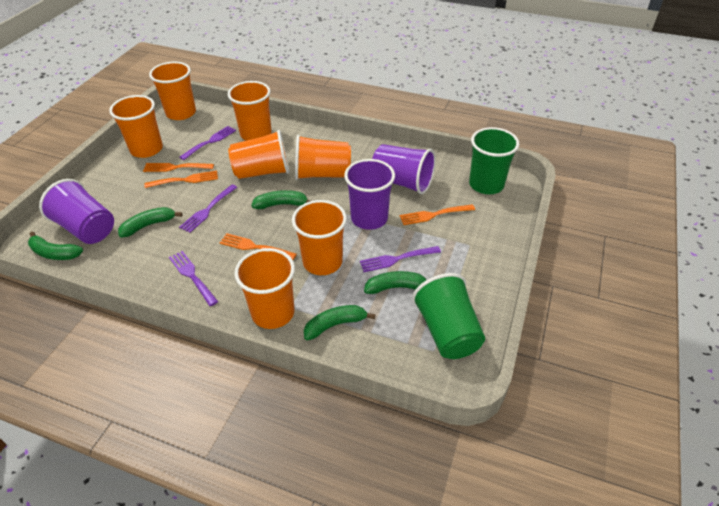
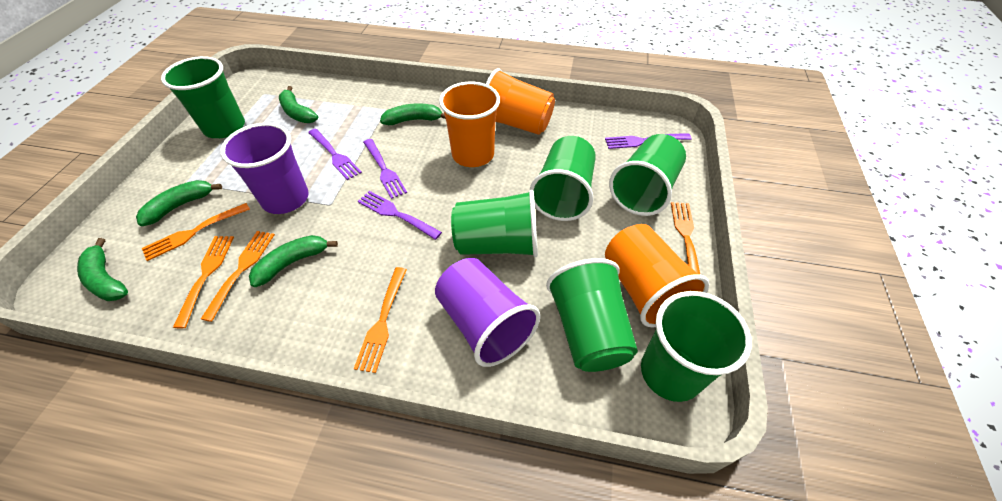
green cup: [412,273,485,359] [469,127,520,194] = 2 -> [161,56,245,138] [451,190,538,257] [530,136,596,221] [546,258,638,372] [609,134,686,216] [641,291,752,402] = 6
orange cup: [109,95,163,158] [149,62,196,120] [228,81,272,141] [228,130,289,179] [234,248,295,329] [292,200,347,275] [295,135,351,180] = 7 -> [439,82,500,167] [486,68,555,135] [605,224,709,327] = 3
orange fork: [143,163,214,172] [144,171,218,188] [220,233,297,260] [400,204,475,225] = 4 -> [142,203,250,261] [173,236,234,328] [201,231,275,322] [354,267,407,373] [671,202,700,274] = 5
purple cup: [39,179,114,244] [344,159,395,230] [372,144,436,194] = 3 -> [220,123,309,214] [435,258,540,367] = 2

